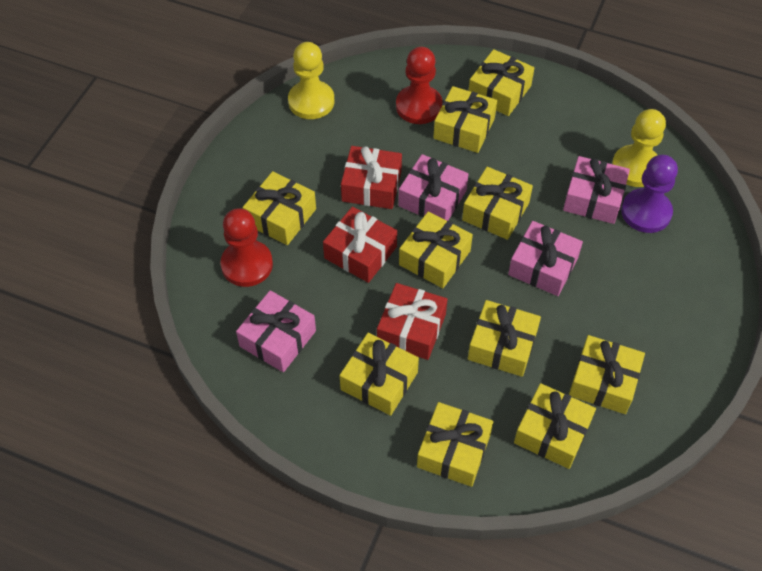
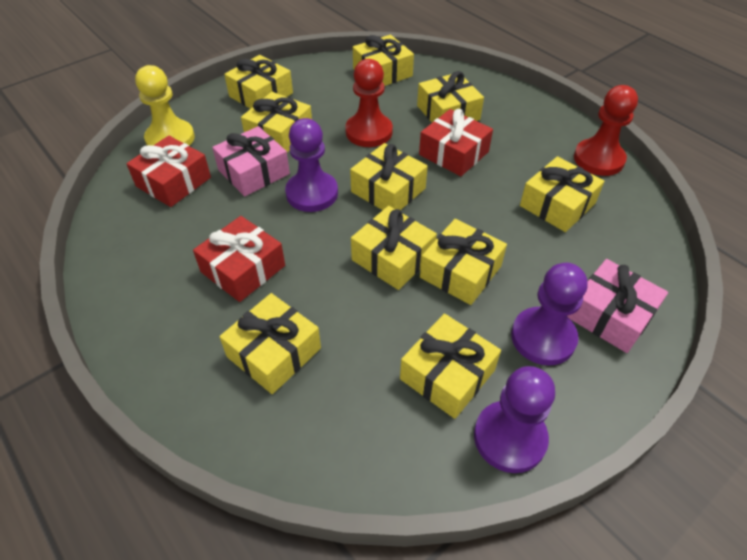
pink gift: [236,290,316,372] [398,154,468,221] [508,221,583,296] [563,156,630,224] = 4 -> [212,126,290,196] [567,259,668,353] = 2
purple pawn: [621,155,678,233] = 1 -> [285,118,338,212] [474,366,555,473] [511,263,588,366] = 3
yellow pawn: [288,42,334,119] [612,109,666,187] = 2 -> [135,65,195,146] = 1

